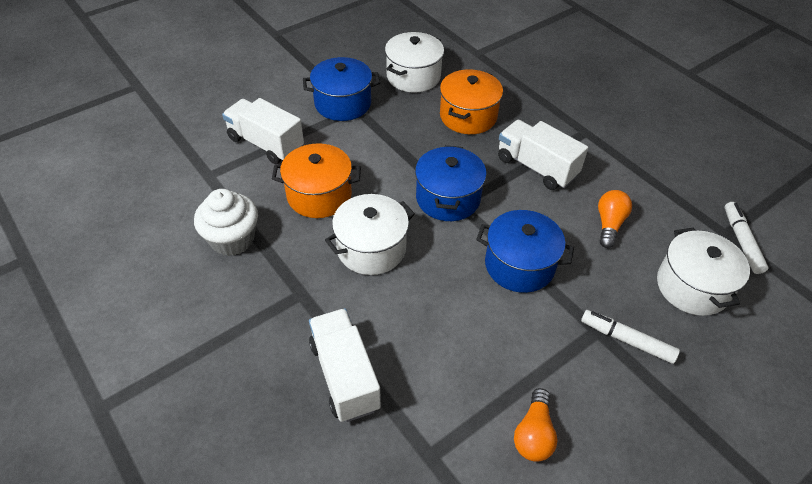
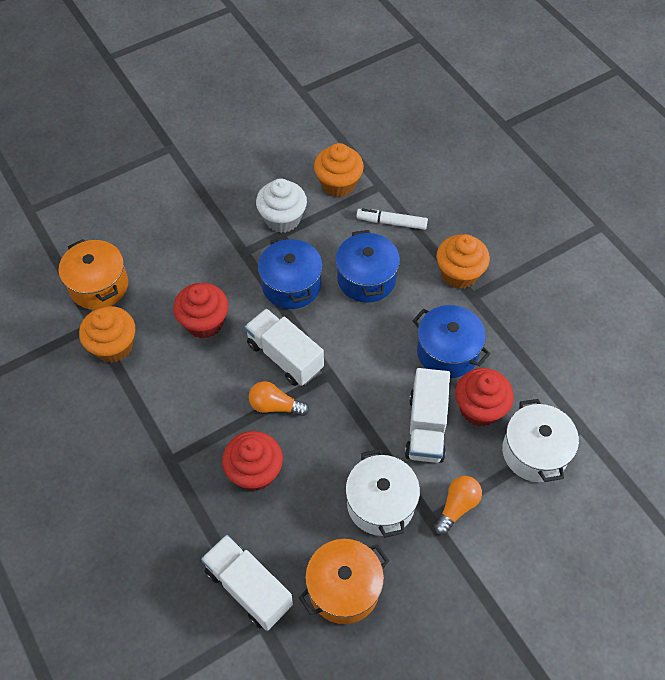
orange cupcake: none = 0 -> [79,306,135,363] [314,143,364,197] [437,234,490,289] = 3
red cupcake: none = 0 -> [173,283,228,339] [222,431,283,491] [455,368,514,426] = 3
white marker: [581,310,680,364] [725,202,768,274] = 2 -> [356,208,428,230] = 1
white pot: [325,194,415,275] [385,32,444,93] [657,228,750,316] = 3 -> [345,449,420,538] [502,399,579,482] = 2

